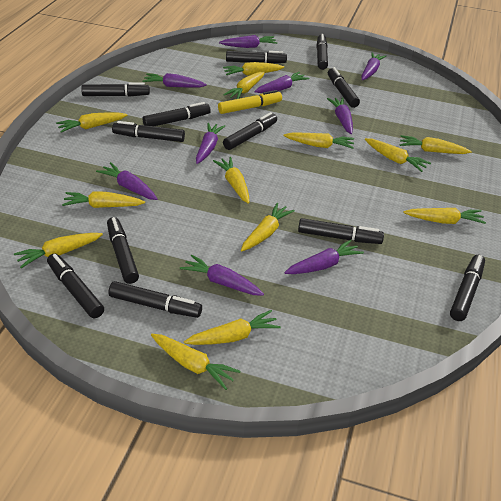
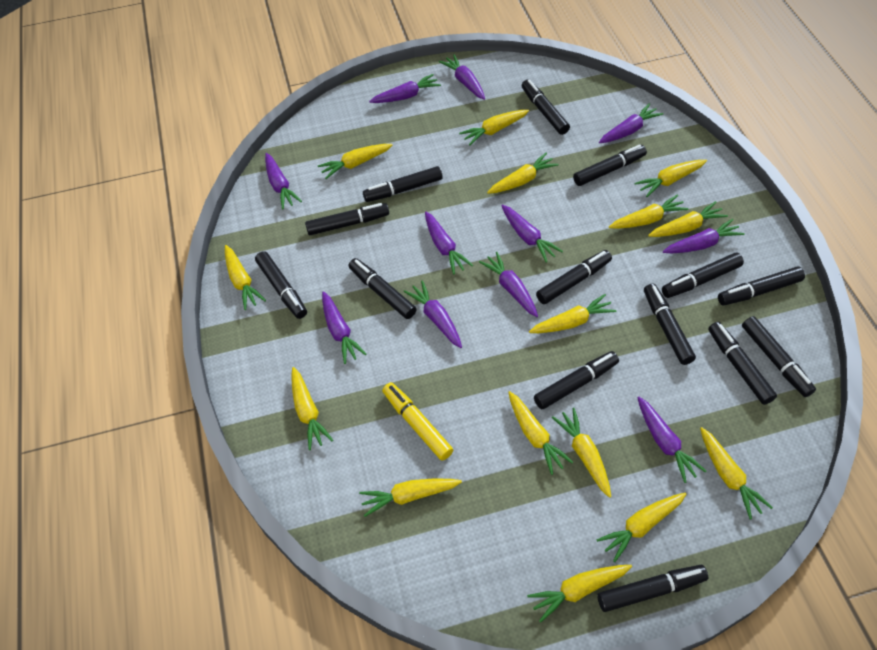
black marker: [47,253,104,318] [81,82,150,97] [107,217,139,284] [108,281,202,318] [112,121,185,142] [143,102,211,126] [223,112,277,150] [226,51,287,64] [298,218,384,244] [316,34,328,70] [328,67,360,108] [450,255,485,321] = 12 -> [255,251,307,319] [305,203,389,235] [349,258,417,319] [363,166,443,202] [522,80,570,135] [534,351,619,409] [536,250,612,304] [573,144,647,186] [597,565,708,612] [644,283,696,365] [662,252,744,298] [708,322,777,405] [718,266,805,305] [742,316,816,397] = 14
purple carrot: [96,162,158,200] [142,73,207,88] [180,255,264,296] [196,123,225,164] [219,35,277,48] [254,72,310,93] [284,240,364,274] [327,97,353,134] [361,53,386,80] = 9 -> [265,153,302,209] [322,291,366,364] [369,74,441,103] [403,280,462,348] [425,212,473,275] [439,54,485,100] [479,252,538,317] [501,205,563,263] [599,103,663,143] [637,396,706,483] [663,219,745,253] = 11
yellow carrot: [14,233,103,268] [56,112,128,133] [62,191,145,208] [151,334,240,390] [184,310,281,345] [213,157,249,204] [223,62,284,76] [223,71,265,99] [241,203,295,252] [284,133,354,149] [365,138,431,172] [400,135,472,154] [404,208,486,224] = 13 -> [225,245,266,310] [291,367,333,450] [318,144,393,179] [359,479,462,517] [459,110,529,145] [487,153,559,194] [508,391,573,475] [527,565,632,623] [529,294,616,333] [552,408,611,498] [596,493,686,562] [609,194,689,229] [634,160,707,197] [648,201,728,237] [700,427,773,519] = 15

